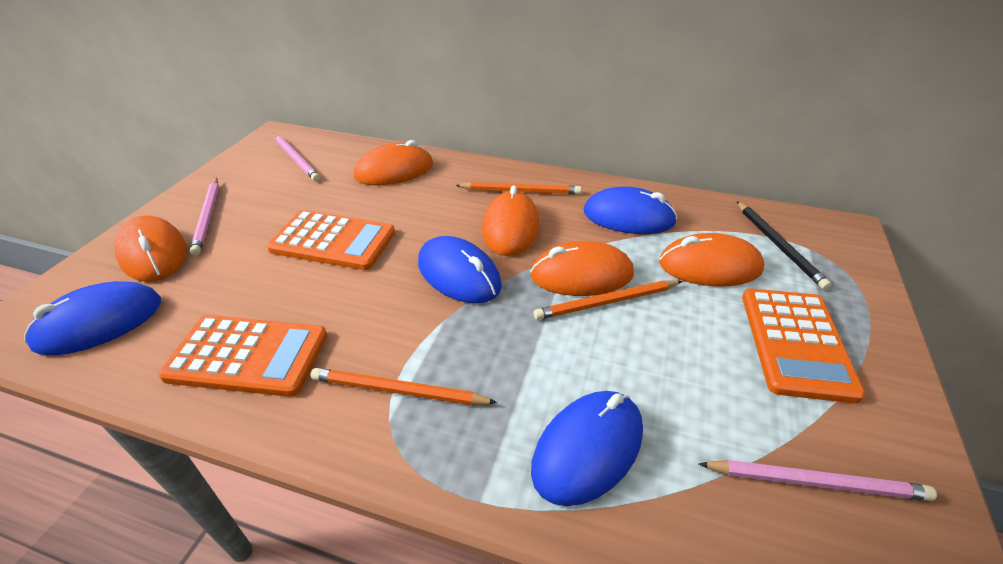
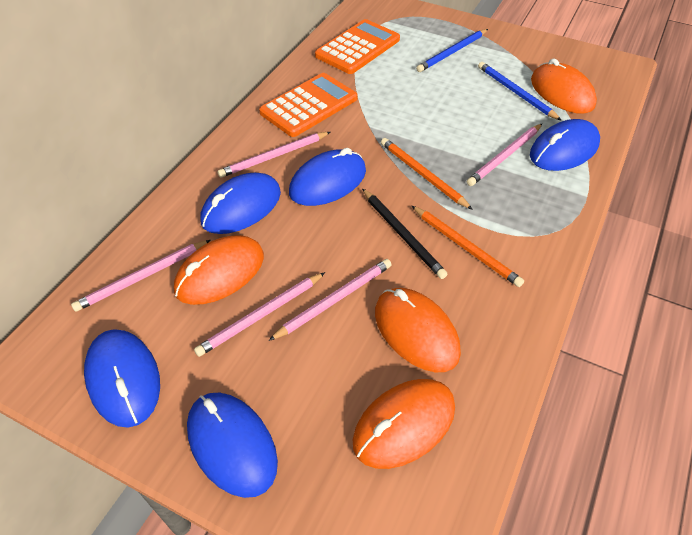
blue mouse: [24,281,161,355] [418,236,502,304] [531,391,643,506] [584,187,677,234] = 4 -> [84,329,160,428] [187,393,278,498] [201,173,281,234] [289,148,366,206] [530,119,600,171] = 5
blue pencil: none = 0 -> [416,29,488,72] [478,62,562,121] = 2
orange calculator: [158,315,327,397] [267,210,395,270] [742,288,866,403] = 3 -> [259,73,358,137] [315,19,400,74] = 2
orange mouse: [115,216,187,281] [354,140,433,185] [482,186,540,256] [530,241,634,296] [659,233,764,287] = 5 -> [174,235,264,305] [353,379,455,469] [375,288,461,372] [531,58,597,114] = 4
orange pencil: [310,368,497,405] [455,182,581,194] [534,280,683,320] = 3 -> [381,138,473,210] [412,206,524,287] = 2
pink pencil: [190,178,219,255] [273,133,320,181] [699,460,937,501] = 3 -> [71,240,210,312] [194,272,325,357] [218,132,330,178] [269,259,392,341] [467,124,542,186] = 5

